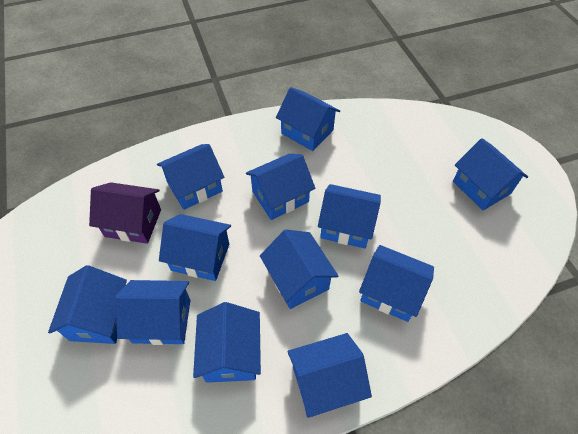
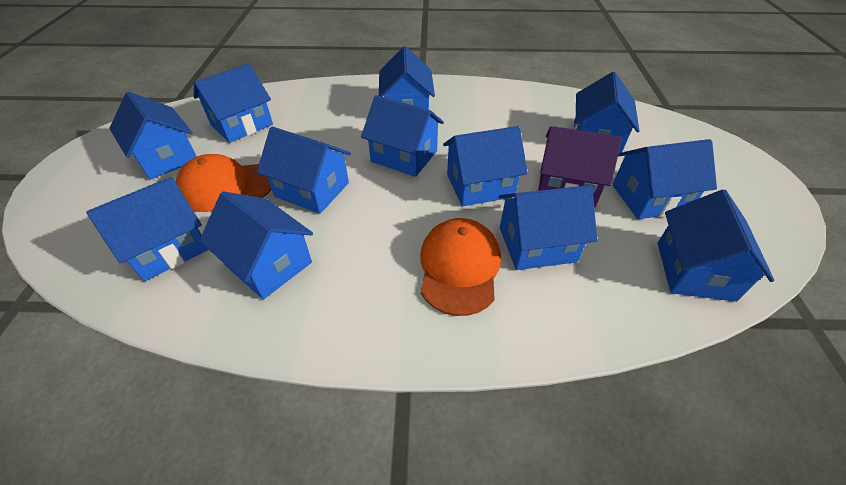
orange cap: none = 0 -> [176,154,272,212] [420,218,501,316] = 2

